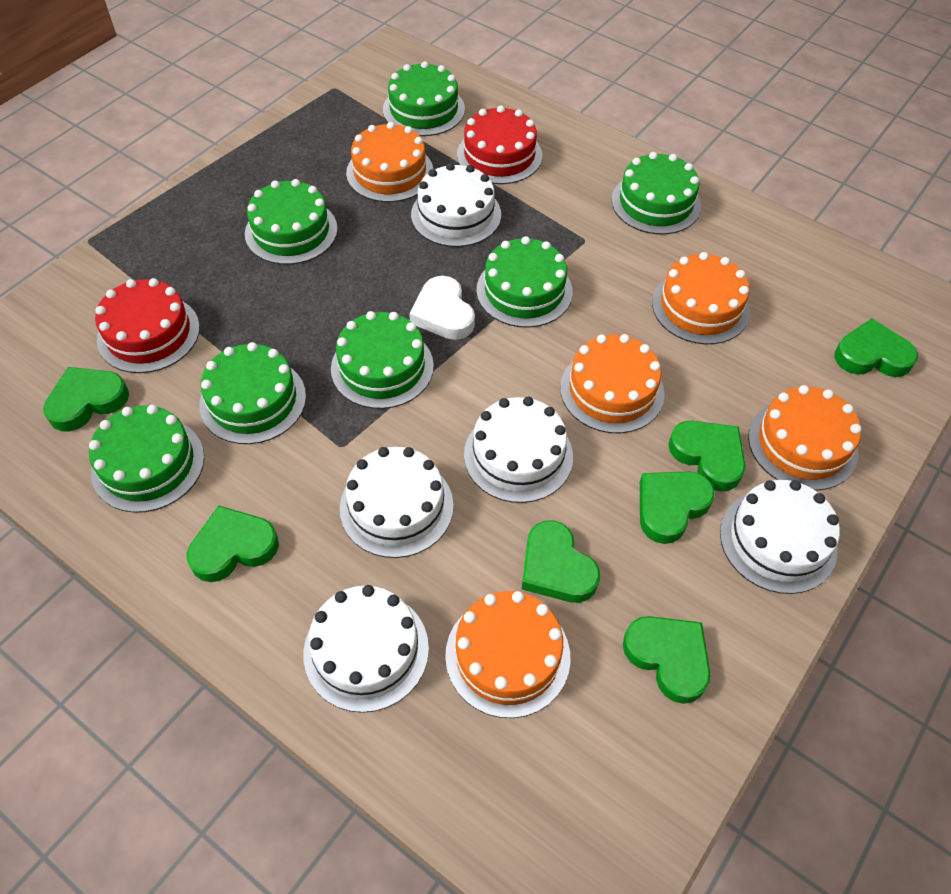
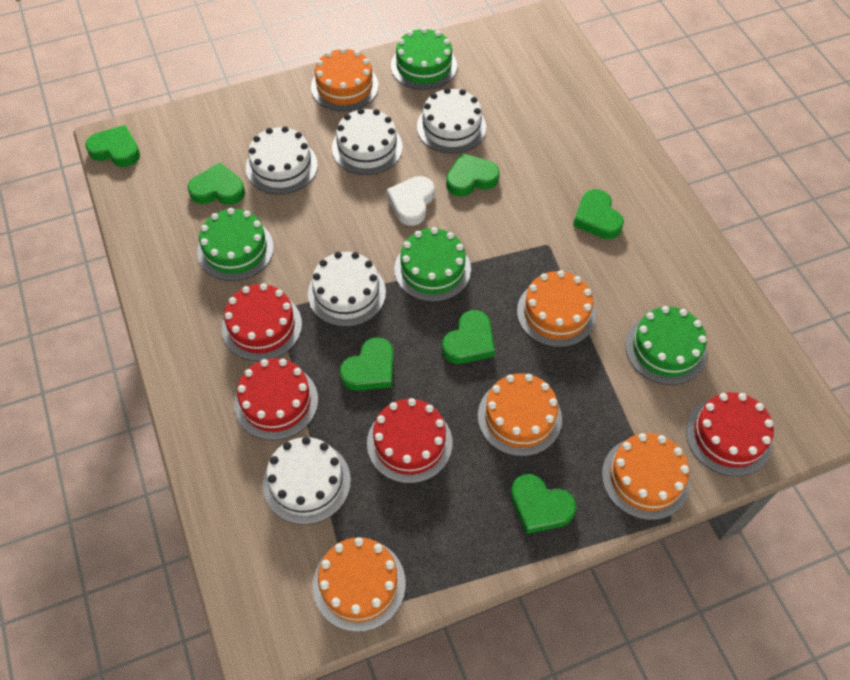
green cake: [89,405,204,513] [199,342,306,444] [245,179,338,265] [331,311,434,409] [383,61,465,136] [477,236,573,328] [611,152,701,234] = 7 -> [197,208,274,281] [391,27,457,90] [394,227,471,302] [625,306,707,385] = 4
red cake: [95,278,200,373] [457,105,542,184] = 2 -> [222,283,302,361] [234,358,318,440] [367,398,452,483] [686,392,774,476] = 4

